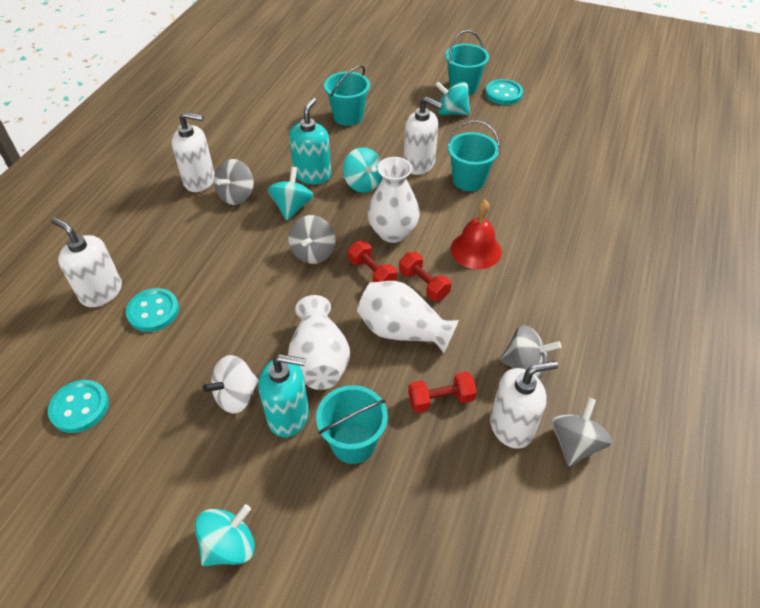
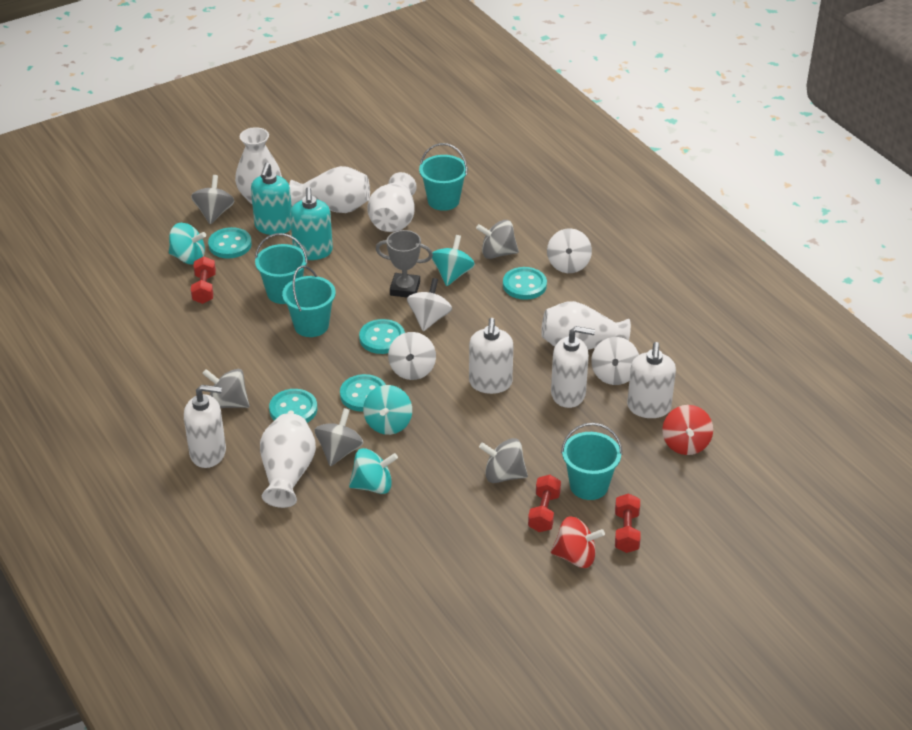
grey spinning top: [214,159,254,205] [288,215,336,264] [500,325,561,379] [551,398,612,466] = 4 -> [191,175,235,224] [202,369,249,408] [315,408,363,466] [476,220,519,259] [479,438,528,483] = 5
grey trophy: none = 0 -> [376,230,433,298] = 1
red bell: [451,199,502,269] = 1 -> none = 0
red spinning top: none = 0 -> [551,516,605,568] [662,405,713,455] = 2
turquoise button: [48,380,109,433] [126,288,179,332] [485,79,523,105] = 3 -> [208,227,252,259] [269,389,317,423] [340,374,386,412] [359,319,405,354] [503,267,547,300] = 5
white spinning top: [203,355,259,413] = 1 -> [388,332,436,380] [407,278,452,331] [547,228,592,273] [591,337,639,385] = 4
white vase: [288,295,350,390] [357,281,459,353] [368,157,420,243] = 3 -> [235,127,282,204] [260,413,316,508] [289,166,370,213] [367,172,417,232] [541,301,631,350] = 5

